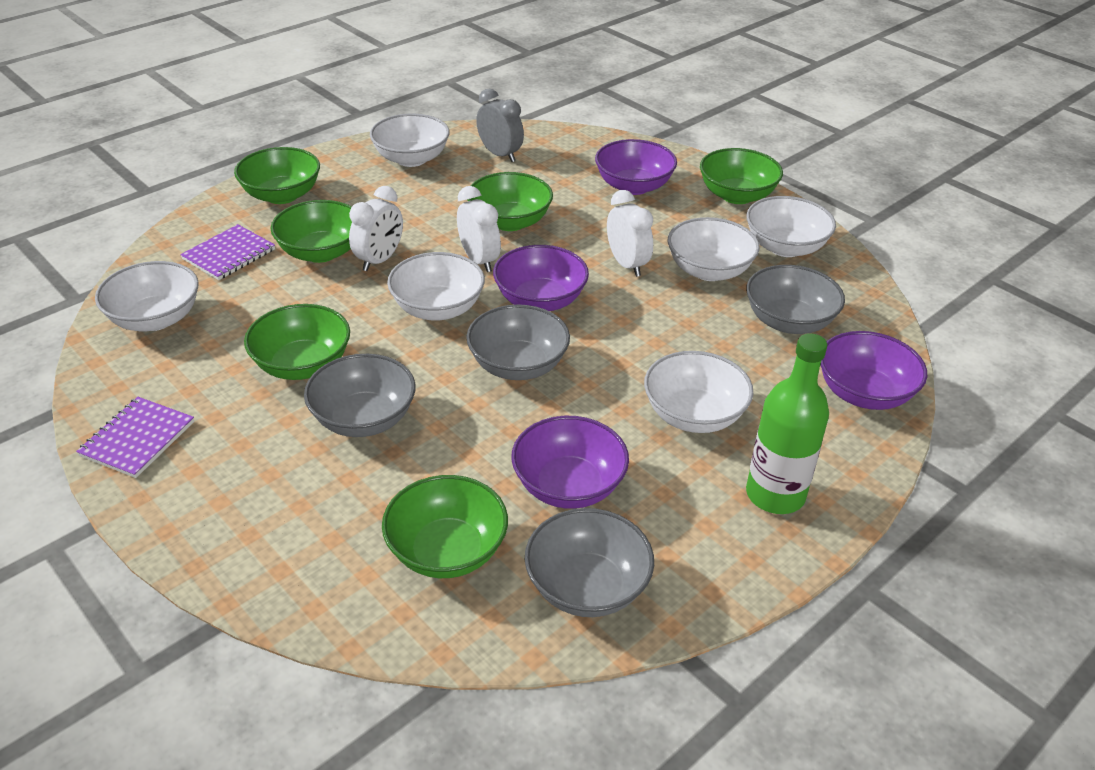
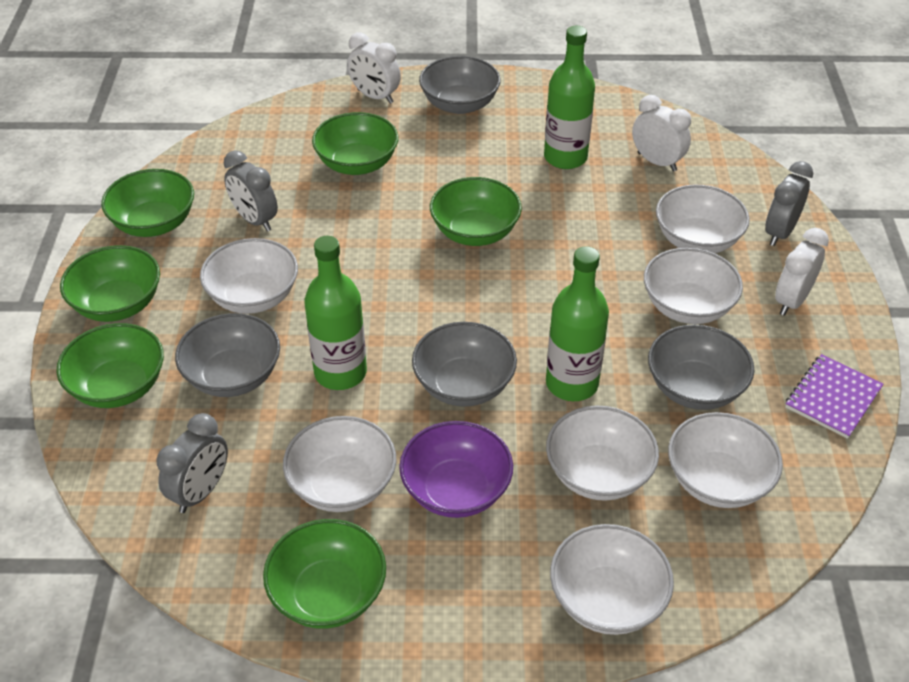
green bottle: [746,333,829,514] = 1 -> [304,236,367,390] [544,26,595,169] [546,246,609,401] = 3
grey clock: [476,88,524,162] = 1 -> [156,413,228,513] [224,150,278,231] [765,161,813,246] = 3
purple bowl: [493,245,589,311] [511,416,629,509] [595,139,677,195] [820,331,927,410] = 4 -> [399,421,513,518] = 1
purple notebook: [76,397,194,478] [180,224,275,280] = 2 -> [785,354,884,439] = 1
white bowl: [95,261,199,331] [370,114,450,167] [387,252,485,321] [644,351,753,433] [668,217,760,281] [746,196,836,257] = 6 -> [200,238,298,314] [283,416,396,512] [546,406,659,501] [550,524,674,635] [644,248,743,324] [656,185,750,253] [668,412,783,508] = 7

